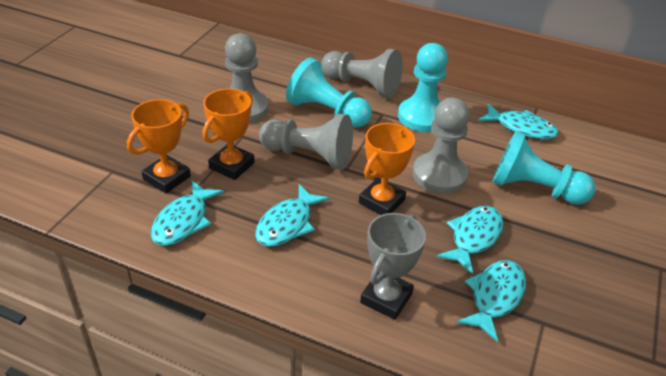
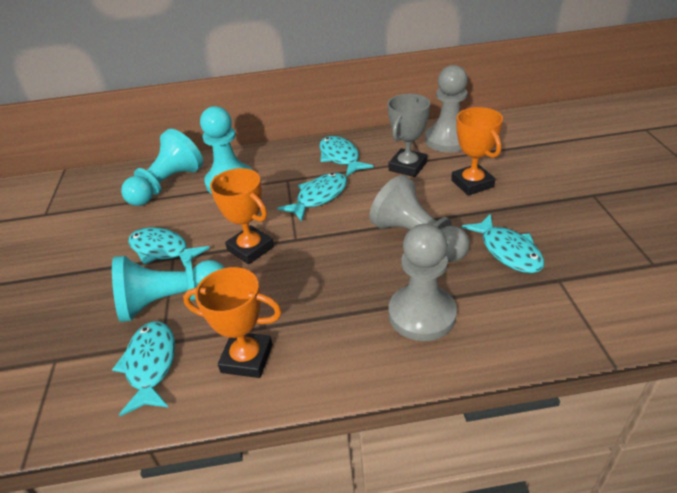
grey pawn: [225,33,269,123] [259,114,353,170] [321,49,403,98] [413,97,470,194] = 4 -> [369,175,470,262] [388,224,457,341] [425,65,468,152] = 3

